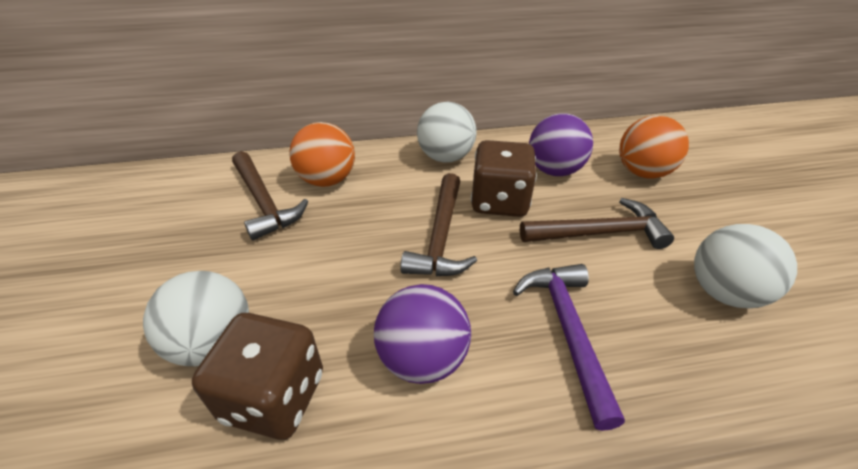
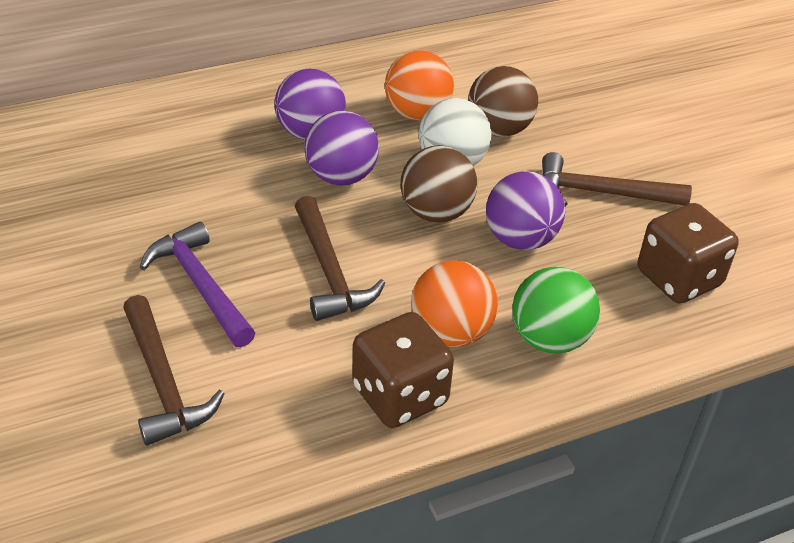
brown ball: none = 0 -> [400,145,477,223] [468,66,538,137] = 2
green ball: none = 0 -> [512,267,600,354] = 1
purple ball: [374,284,471,384] [529,113,593,176] = 2 -> [274,69,346,140] [304,110,379,186] [486,171,565,250] = 3
white ball: [143,271,249,366] [417,102,477,163] [694,224,797,309] = 3 -> [419,98,491,166] = 1

